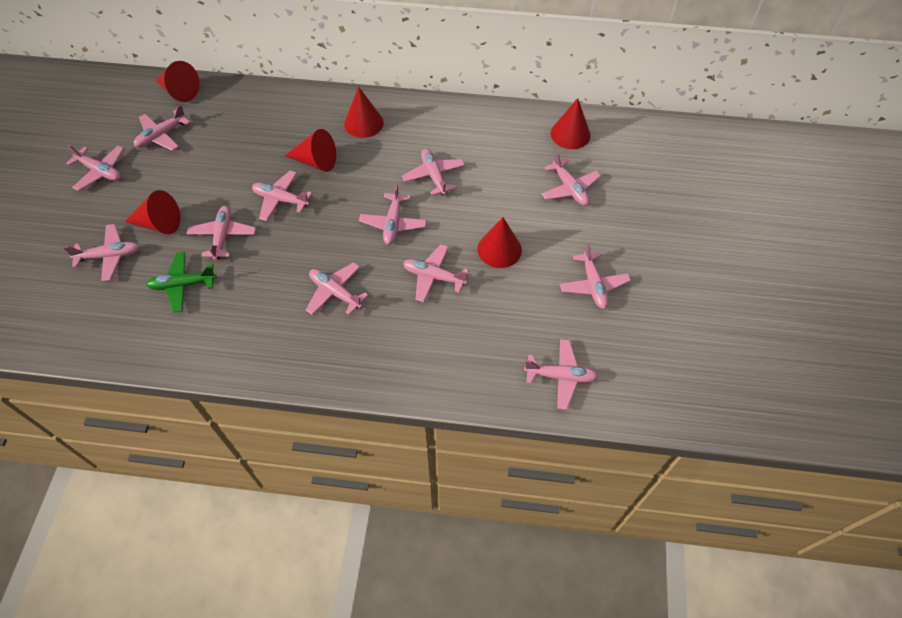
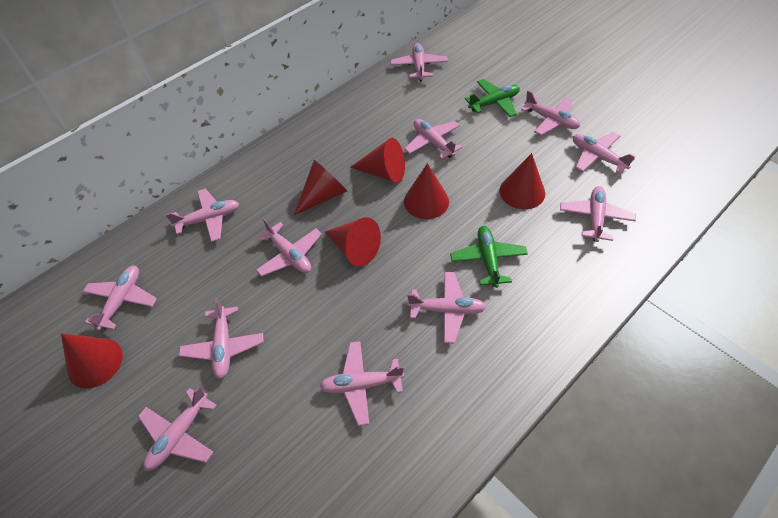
green plane: [146,252,217,312] = 1 -> [450,226,528,288] [465,79,520,117] = 2

